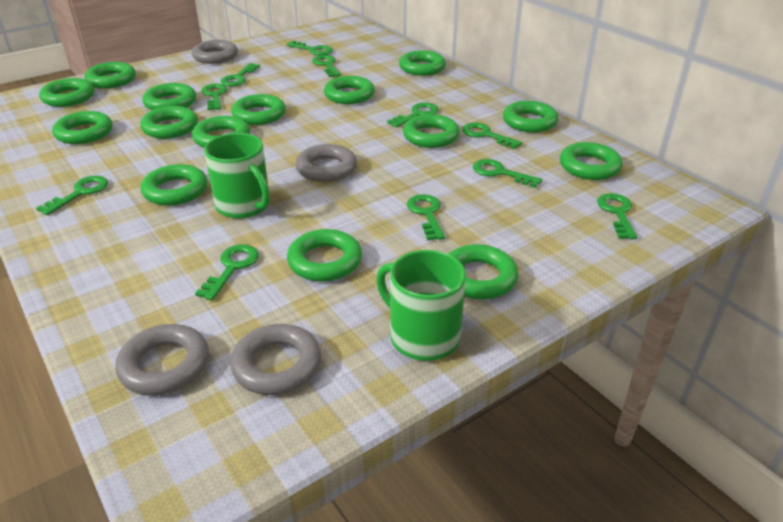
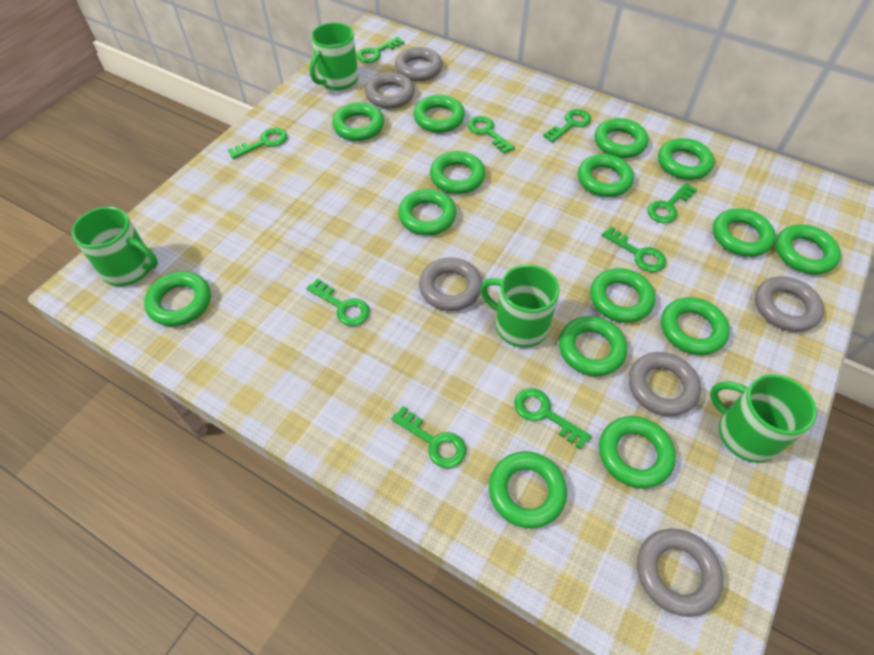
green key: [36,176,108,215] [195,244,259,300] [201,84,227,110] [220,63,260,86] [286,41,332,55] [312,55,341,77] [387,102,439,127] [407,194,445,240] [462,123,522,149] [473,159,542,188] [597,193,637,239] = 11 -> [228,128,287,159] [306,278,370,326] [357,36,404,63] [391,406,466,468] [468,116,515,154] [514,388,591,450] [543,109,591,142] [602,226,666,272] [647,183,697,223] = 9
green mug: [204,133,270,219] [376,250,466,361] = 2 -> [72,207,158,286] [309,22,359,90] [480,265,560,348] [710,374,817,463] = 4
grey ring: [115,324,209,395] [192,40,238,64] [230,324,321,395] [295,144,357,182] = 4 -> [365,72,415,109] [395,47,443,81] [419,257,482,311] [629,352,701,416] [637,529,723,617] [755,276,824,332] = 6

